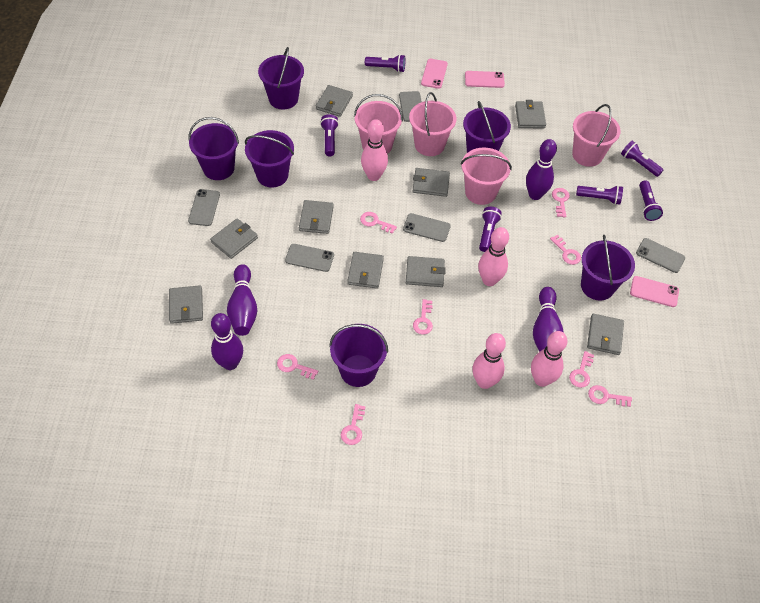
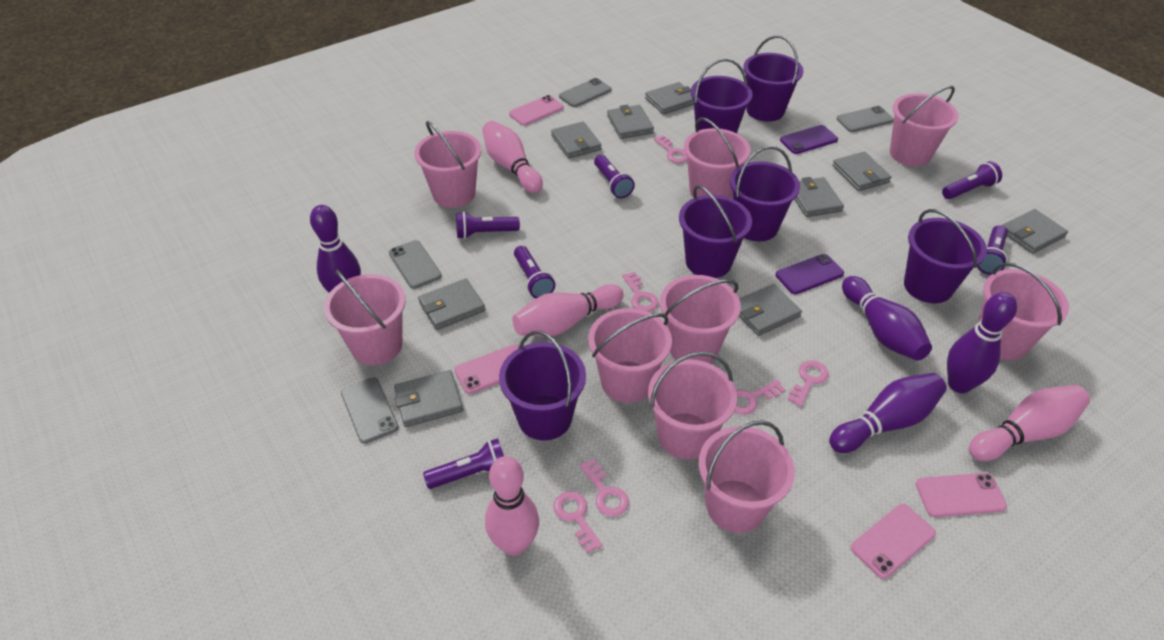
grey phone: [188,189,220,226] [285,244,334,272] [399,91,422,122] [403,213,451,242] [636,238,685,273] = 5 -> [341,377,399,444] [389,240,442,289] [559,78,612,107] [836,106,894,132] = 4
pink bucket: [354,94,403,154] [409,92,456,156] [461,148,512,205] [572,104,621,167] = 4 -> [324,270,406,365] [414,121,481,208] [588,308,672,403] [648,351,737,459] [660,275,741,363] [684,117,751,198] [699,420,795,533] [890,86,958,166] [978,262,1069,360] = 9
pink key: [277,354,318,380] [341,404,365,445] [360,212,397,234] [413,299,433,335] [550,234,581,265] [552,188,570,217] [569,351,594,388] [588,385,632,407] = 8 -> [553,491,603,553] [580,459,629,517] [622,272,659,312] [654,135,687,163] [734,380,785,415] [788,360,829,407] = 6
pink phone: [421,59,448,89] [465,71,505,88] [630,276,679,307] = 3 -> [454,344,519,394] [509,95,564,126] [851,504,936,579] [916,473,1007,517] = 4
purple phone: none = 0 -> [775,254,844,294] [780,125,838,154] = 2

